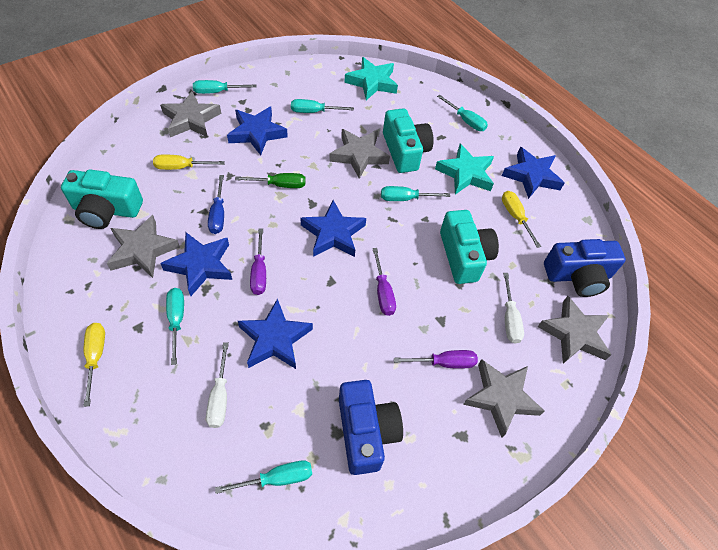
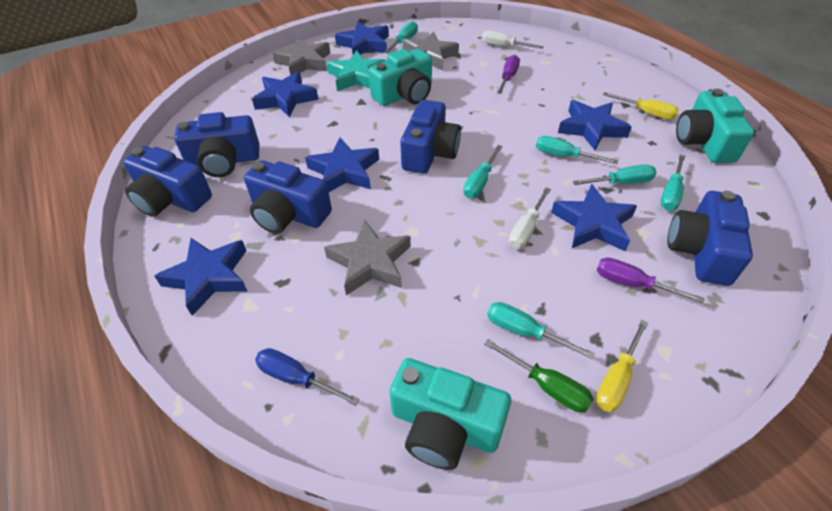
blue camera: [339,380,403,475] [544,239,626,297] = 2 -> [123,146,212,217] [174,112,260,177] [244,160,332,234] [400,100,461,174] [667,191,753,286] = 5
blue star: [160,232,232,296] [227,107,288,155] [238,298,313,369] [301,200,366,257] [502,147,564,199] = 5 -> [154,238,248,316] [252,72,318,117] [305,138,379,192] [335,21,389,55] [551,184,637,251] [558,100,632,150] = 6
grey star: [106,215,180,278] [160,91,221,137] [329,129,390,179] [463,359,544,438] [537,296,612,364] = 5 -> [272,38,330,75] [324,219,411,295] [403,32,459,70] = 3
purple screwdriver: [250,228,266,295] [372,248,396,316] [394,350,478,369] = 3 -> [497,55,520,94] [597,257,705,303] = 2
turquoise star: [344,57,398,100] [435,144,494,195] = 2 -> [326,51,386,91] = 1
yellow screwdriver: [83,323,105,407] [153,155,225,170] [502,191,541,248] = 3 -> [596,320,648,412] [603,92,679,120] = 2

